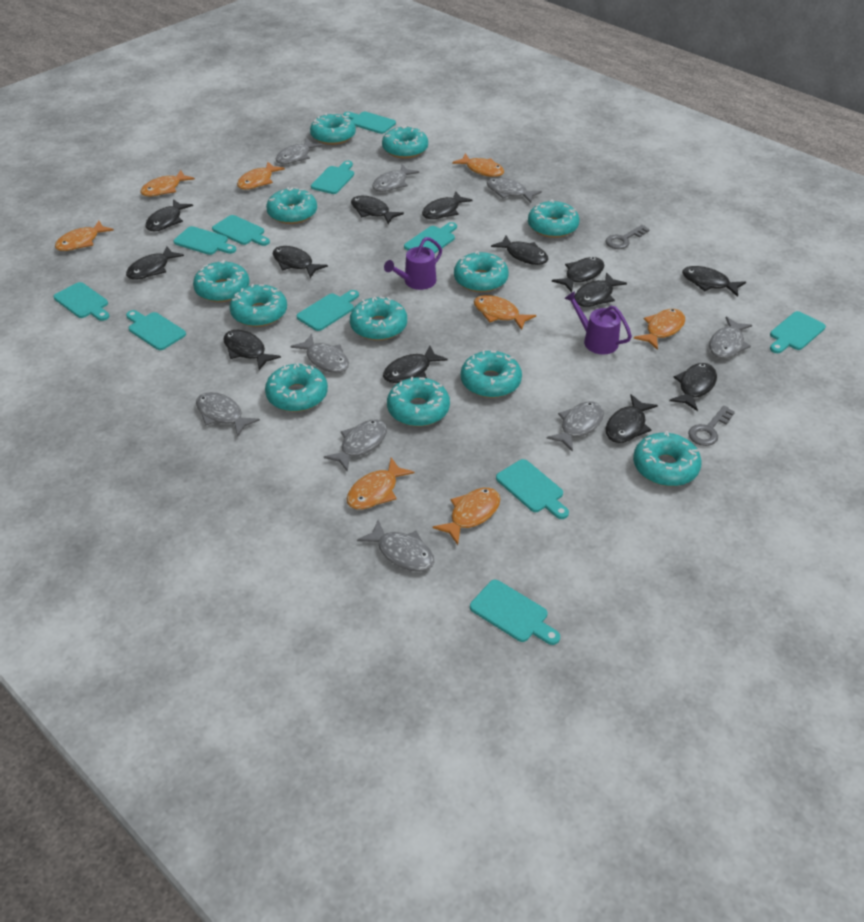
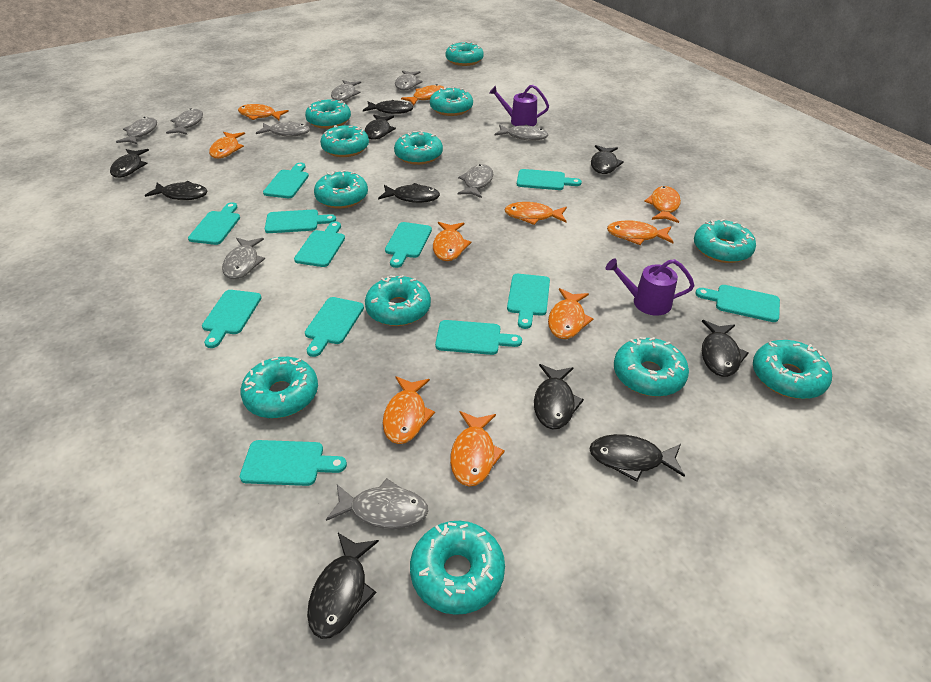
black fish: [126,246,184,280] [145,199,193,232] [223,330,281,370] [273,246,328,278] [351,196,404,224] [383,345,448,383] [422,191,473,219] [491,235,548,265] [552,257,604,292] [574,272,627,307] [606,394,658,443] [669,363,717,411] [682,266,746,297] = 13 -> [110,149,149,178] [145,181,207,200] [307,533,379,639] [363,100,413,114] [364,115,396,140] [378,183,440,203] [534,364,584,430] [589,434,685,482] [591,145,624,174] [702,320,749,377] = 10
grey key: [606,225,650,249] [688,406,735,446] = 2 -> none = 0
orange fish: [55,221,114,251] [140,170,195,197] [237,162,285,190] [347,458,415,509] [432,488,500,545] [452,153,504,177] [474,295,536,330] [634,309,685,350] = 8 -> [209,132,245,159] [238,104,289,120] [383,376,435,444] [401,84,444,105] [433,222,472,261] [450,411,505,486] [504,202,567,225] [548,288,593,339] [607,220,674,245] [644,186,681,223] = 10
turquoise cutting board: [54,282,109,321] [126,310,186,350] [174,226,236,255] [212,215,270,246] [296,290,359,331] [311,161,354,194] [343,112,396,134] [404,222,457,254] [470,580,560,645] [496,459,569,519] [770,311,826,353] = 11 -> [188,202,240,245] [202,290,262,348] [240,440,347,486] [263,163,309,198] [265,210,336,233] [294,221,345,267] [305,297,364,357] [385,222,432,268] [435,320,522,355] [507,274,550,329] [517,169,582,190] [695,285,780,322] = 12

